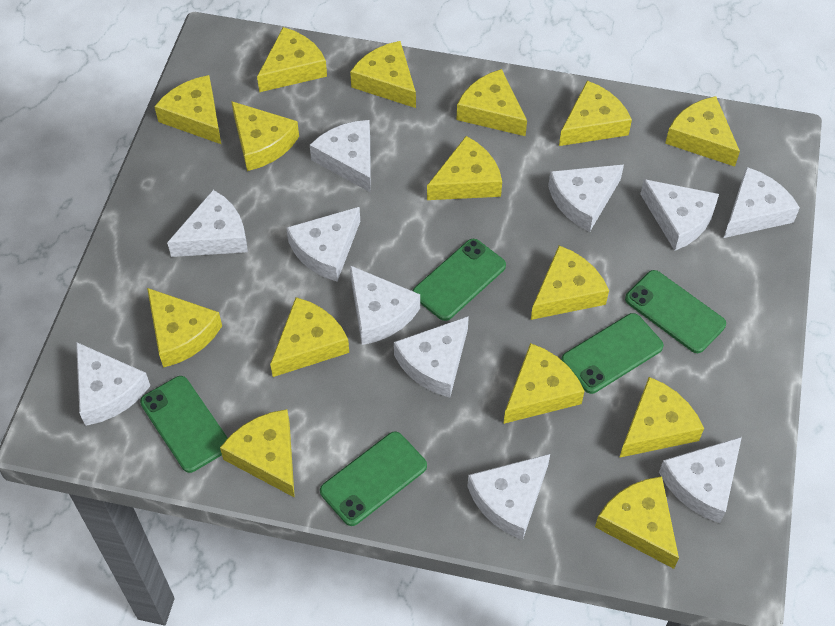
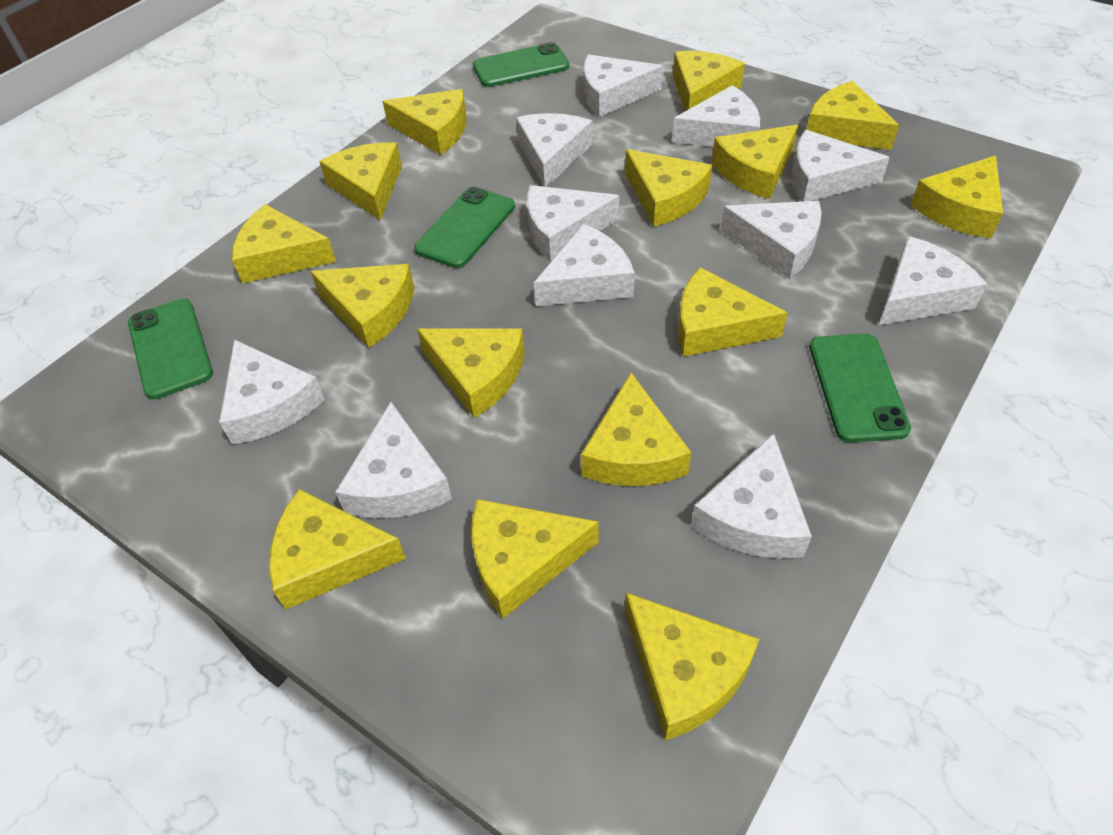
green phone: [140,376,228,473] [320,431,427,526] [413,239,506,321] [561,313,664,394] [625,270,726,353] = 5 -> [128,299,213,399] [414,187,515,268] [473,42,569,87] [809,334,911,442] = 4

